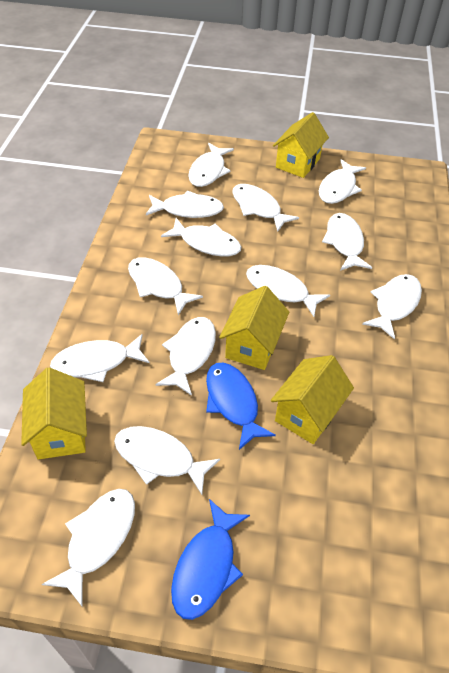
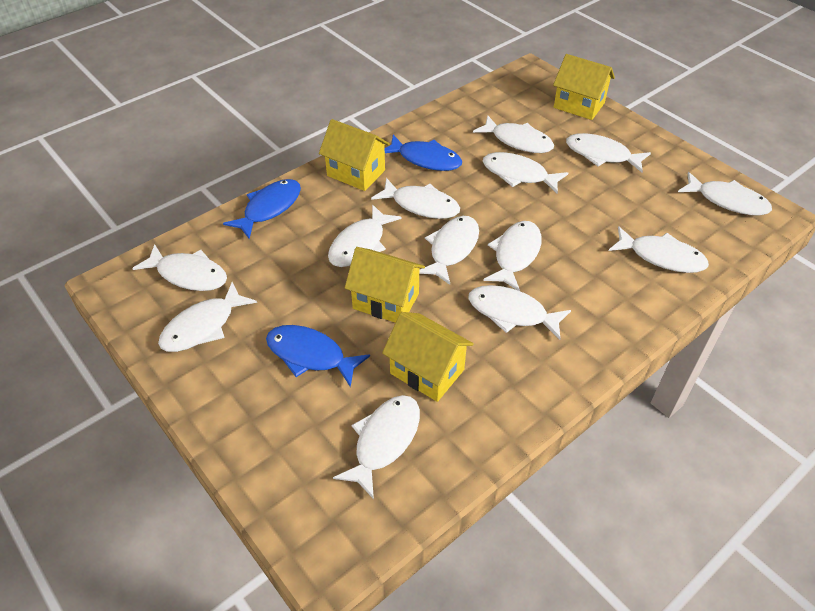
blue fish: [171,499,250,620] [206,363,276,450] = 2 -> [223,179,301,239] [266,325,370,387] [385,135,462,171] = 3

